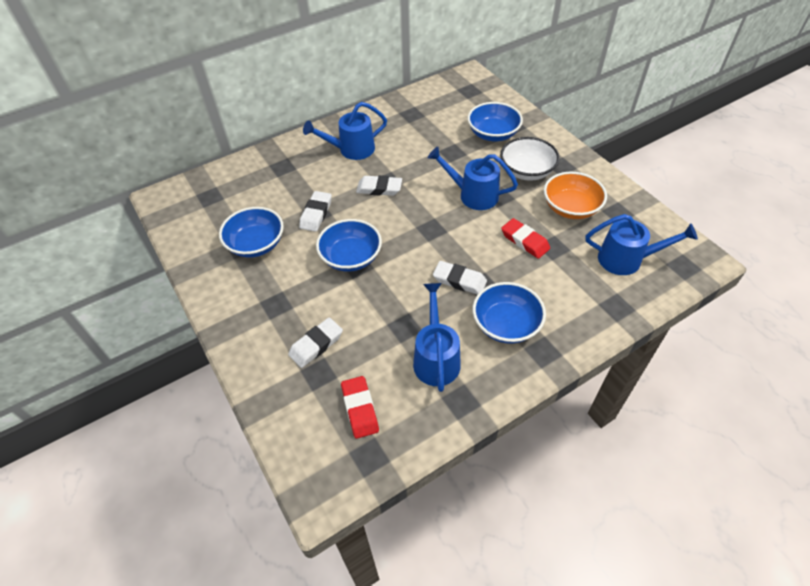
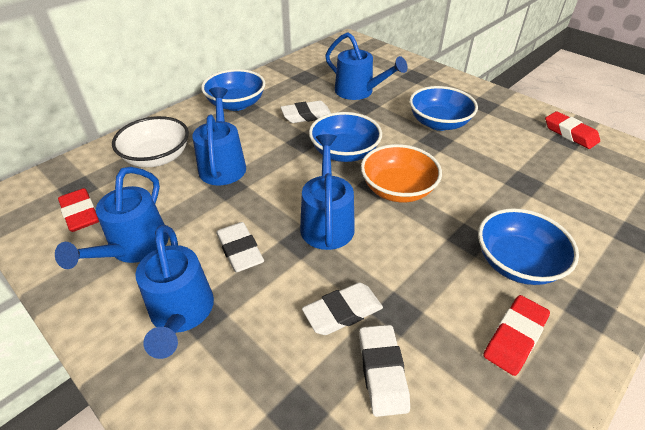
blue watering can: [303,102,387,160] [413,283,461,392] [428,146,518,210] [586,214,698,275] = 4 -> [55,167,169,269] [135,225,214,359] [192,87,246,185] [300,134,355,250] [325,32,408,100] = 5
red eraser: [341,376,379,439] [501,218,550,259] = 2 -> [58,188,99,232] [483,295,550,376] [545,111,600,149] = 3

